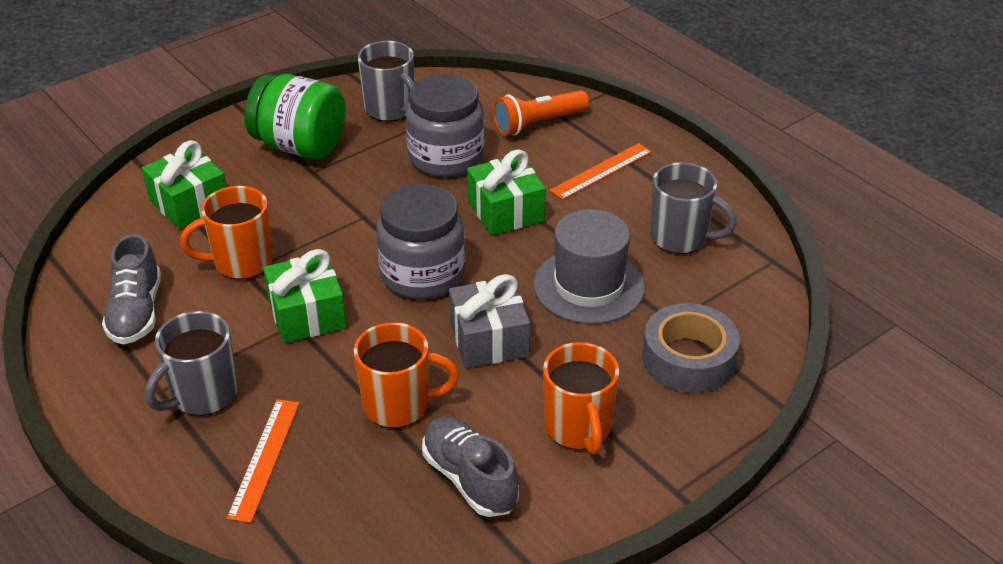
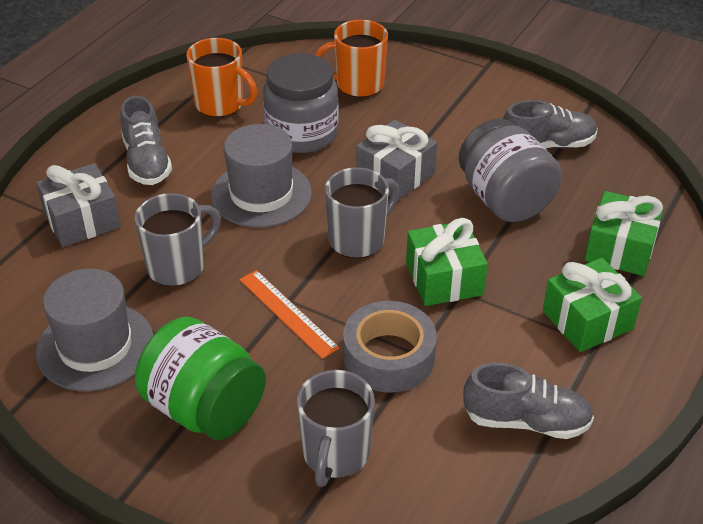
grey gift: [449,274,530,368] = 1 -> [36,163,121,247] [356,120,437,200] = 2
grey hat: [534,209,645,324] = 1 -> [36,268,154,391] [211,124,312,228] = 2
grey shoe: [102,234,161,345] [422,417,519,517] = 2 -> [120,96,172,185] [463,363,594,439] [503,100,598,148] = 3
orange flashlight: [493,90,589,136] = 1 -> none = 0
orange mug: [180,186,273,280] [354,322,459,428] [543,342,619,455] = 3 -> [186,38,258,117] [315,20,388,97] = 2
orange ruler: [227,399,300,523] [550,143,652,200] = 2 -> [239,270,340,359] = 1

